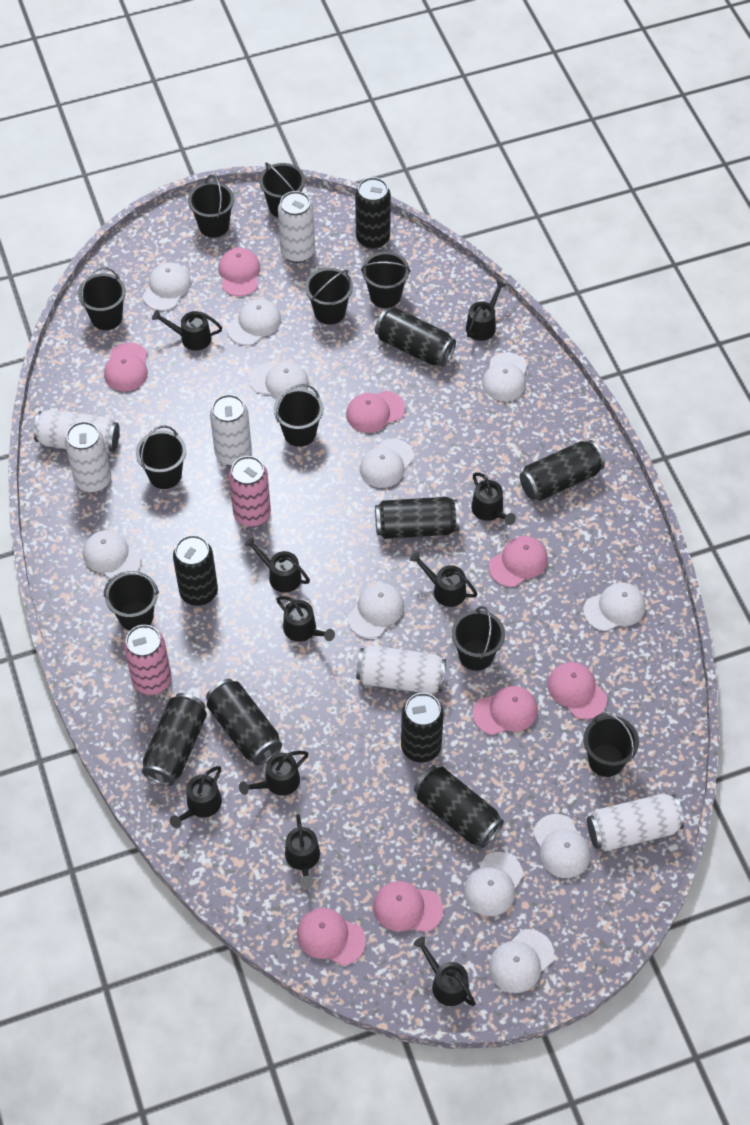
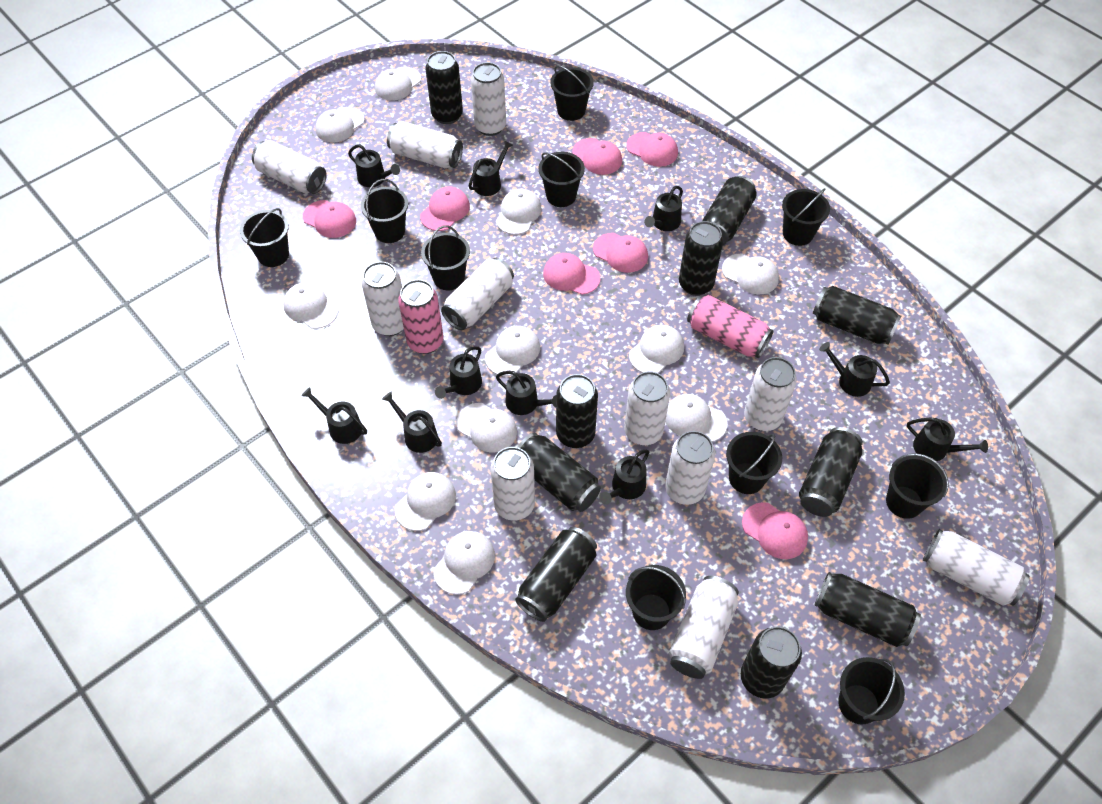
black can: [142,693,207,786] [173,535,218,606] [206,679,282,765] [355,177,391,249] [375,307,456,367] [375,497,459,539] [401,693,444,762] [414,766,504,848] [520,440,605,501] = 9 -> [425,51,463,124] [515,527,597,622] [518,433,601,512] [556,374,598,448] [679,221,723,296] [702,176,757,245] [741,626,802,699] [799,427,863,517] [813,286,901,345] [814,572,921,647] = 10
pink cap: [104,342,148,392] [218,248,261,296] [297,908,366,966] [346,391,405,433] [373,881,443,932] [473,686,538,735] [489,536,548,587] [547,662,607,719] = 8 -> [303,200,356,238] [420,186,470,231] [543,253,600,295] [572,138,622,175] [593,233,648,273] [626,132,678,167] [742,502,808,559] = 7
white can: [34,409,120,454] [65,421,111,493] [210,394,252,466] [278,191,315,263] [356,645,446,694] [587,794,684,851] = 6 -> [252,140,327,194] [361,262,404,336] [387,121,463,168] [441,258,514,330] [471,62,506,136] [490,447,535,521] [624,371,670,445] [665,431,715,505] [669,576,739,679] [744,357,797,431] [923,529,1030,606] = 11

